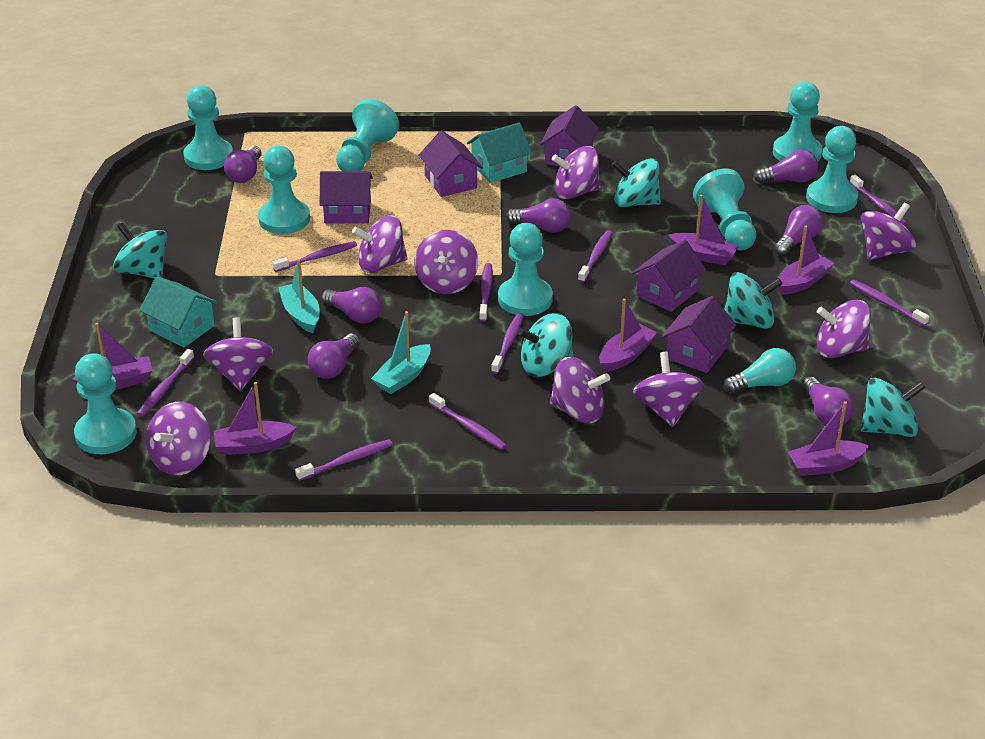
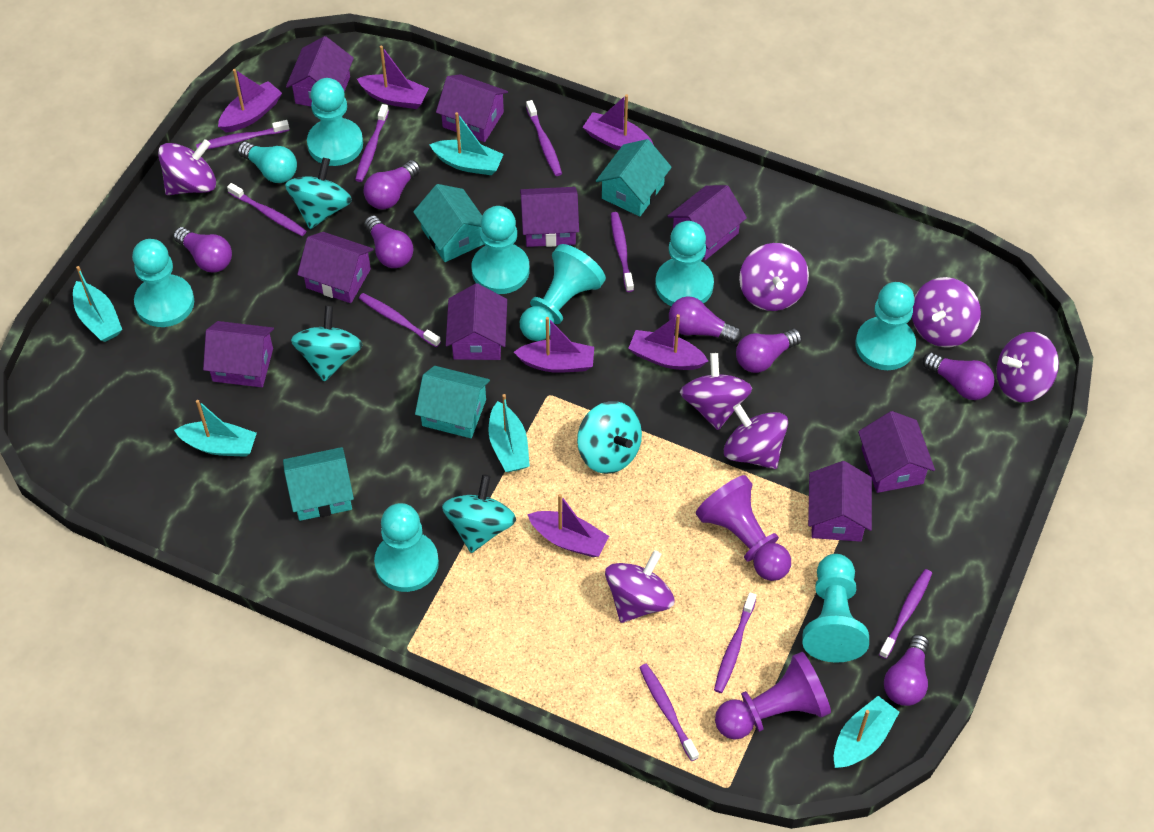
purple house: [320,171,373,223] [419,130,483,197] [540,105,599,166] [632,240,706,312] [661,296,736,373] = 5 -> [203,321,274,387] [286,36,354,107] [297,232,374,303] [436,74,508,142] [446,283,507,360] [520,187,579,247] [667,185,747,261] [808,461,872,542] [858,411,935,493] = 9
purple pawn: none = 0 -> [696,475,791,581] [715,652,831,740] = 2
purple spinning top: [146,402,211,475] [203,317,273,391] [352,215,407,273] [414,230,478,294] [550,357,610,423] [552,146,601,199] [633,352,704,427] [817,300,871,358] [861,202,916,260] = 9 -> [158,139,216,195] [605,550,674,623] [680,353,752,430] [724,404,788,469] [739,243,809,311] [912,277,981,347] [996,332,1059,402] = 7
turquoise boat: [278,259,320,333] [371,311,431,394] = 2 -> [73,266,122,342] [174,400,257,457] [429,112,504,175] [488,394,530,472] [834,696,899,768] = 5
turquoise house: [139,276,218,348] [467,122,532,183] = 2 -> [283,447,354,521] [413,184,484,262] [415,366,490,438] [596,139,672,217] = 4
turquoise spinning top: [113,223,167,279] [518,313,573,377] [612,158,661,207] [724,272,783,329] [860,378,926,437] = 5 -> [285,158,352,229] [291,305,363,382] [442,474,516,553] [577,401,642,474] = 4

